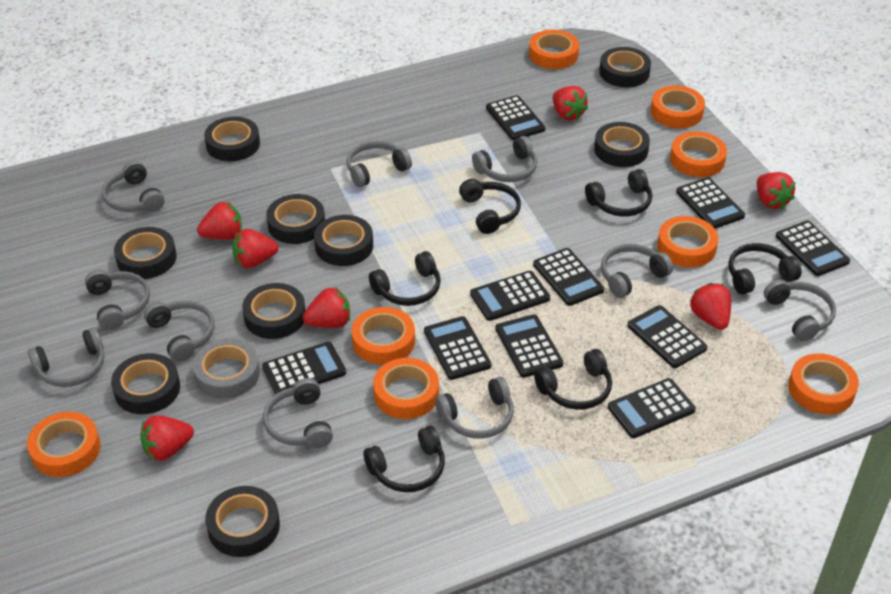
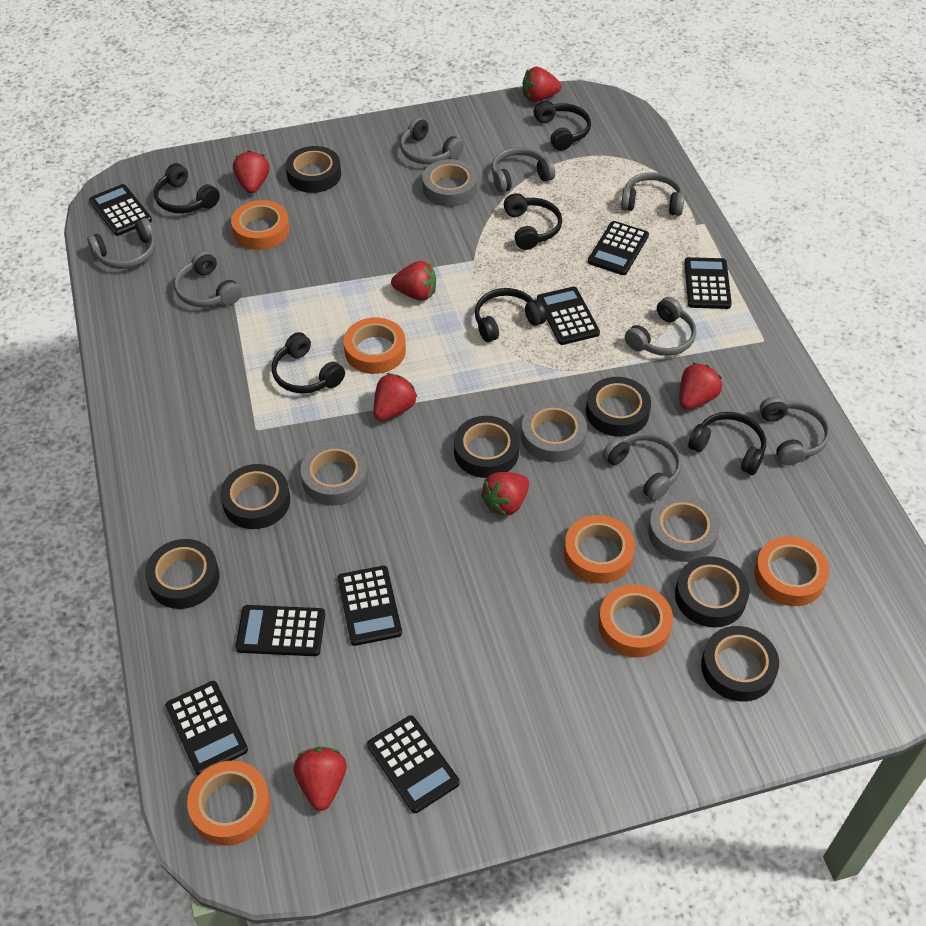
black calculator: [262,342,346,395] [424,316,491,380] [470,271,550,321] [486,95,545,140] [495,314,564,378] [533,248,604,306] [608,378,696,438] [627,305,708,368] [676,177,745,229] [776,221,850,276] = 10 -> [89,184,152,236] [166,681,248,775] [235,605,325,656] [338,566,402,646] [367,715,460,813] [537,287,600,345] [588,221,649,275] [684,257,732,309] = 8
black tape: [111,353,180,414] [114,227,176,279] [204,117,260,161] [205,486,280,557] [242,283,306,339] [266,194,325,244] [314,215,373,266] [594,122,650,167] [599,47,651,88] = 9 -> [145,539,220,609] [220,464,290,529] [286,146,341,193] [454,416,520,478] [586,377,651,437] [675,556,750,628] [701,626,779,702] = 7
grey headphones: [28,327,105,387] [85,270,150,330] [102,161,164,212] [144,300,215,362] [263,378,333,448] [346,141,412,187] [435,377,514,439] [472,136,537,182] [601,244,673,298] [764,279,836,341] = 10 -> [87,218,156,269] [174,251,242,307] [400,117,464,164] [491,147,555,193] [603,433,682,501] [621,172,684,216] [625,297,696,356] [759,396,830,465] = 8
grey tape: [193,339,260,399] = 1 -> [300,442,368,506] [422,159,477,207] [521,401,587,462] [648,495,720,562] = 4
orange tape: [27,412,101,477] [351,307,415,365] [373,358,439,419] [529,30,579,69] [651,85,705,128] [657,216,719,267] [670,131,727,177] [788,353,859,414] = 8 -> [187,761,271,845] [231,200,290,250] [344,318,406,374] [564,515,635,584] [598,585,673,658] [754,537,829,606] = 6

